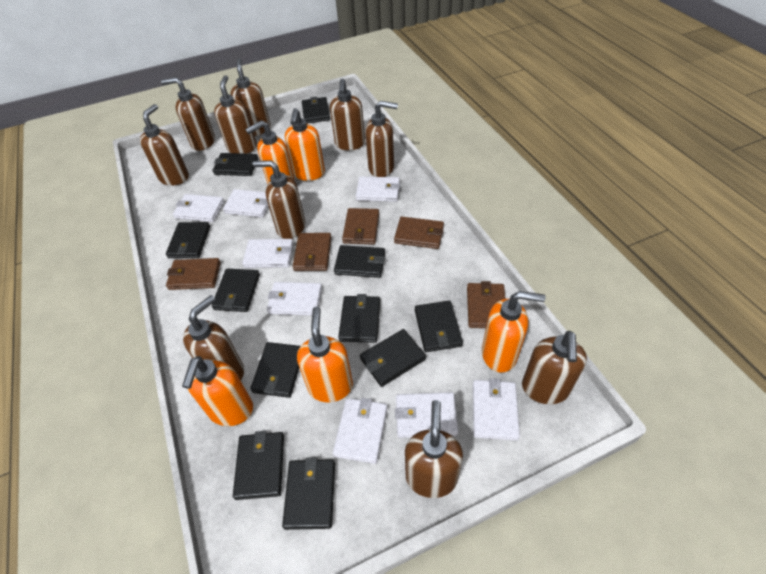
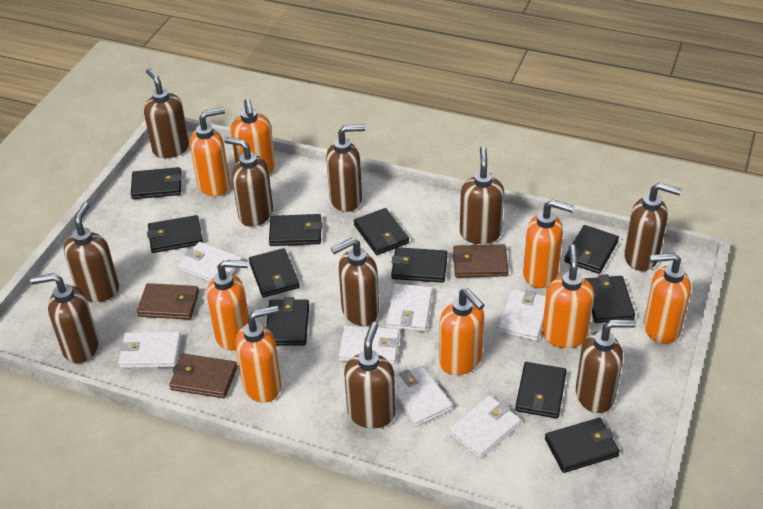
brown wallet: [166,258,221,290] [293,233,331,271] [342,208,379,244] [394,216,444,249] [467,281,506,328] = 5 -> [137,283,199,320] [169,354,237,398] [453,244,509,277] = 3
orange soap dispenser: [182,356,253,426] [245,120,295,184] [285,108,325,181] [297,307,353,402] [482,291,546,373] = 5 -> [190,107,230,196] [207,260,249,350] [231,98,275,174] [235,305,282,403] [439,288,484,375] [523,200,574,288] [542,245,594,348] [644,253,691,344] = 8
white wallet: [173,194,224,222] [223,189,269,218] [242,239,294,268] [267,282,322,316] [333,398,387,464] [356,177,400,202] [395,392,458,438] [473,378,520,441] = 8 -> [118,331,181,368] [178,242,242,282] [339,325,399,365] [386,284,432,332] [395,366,452,427] [448,395,521,459] [498,289,546,341] = 7

